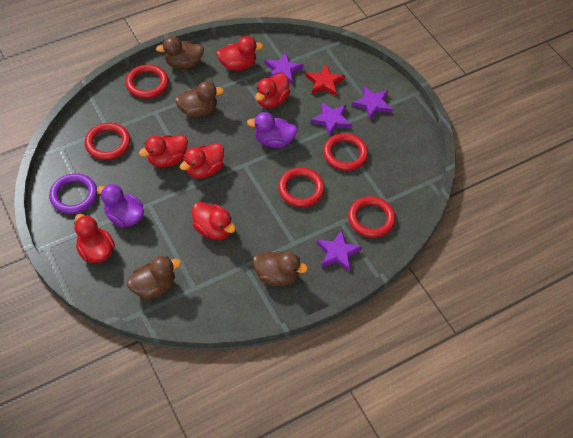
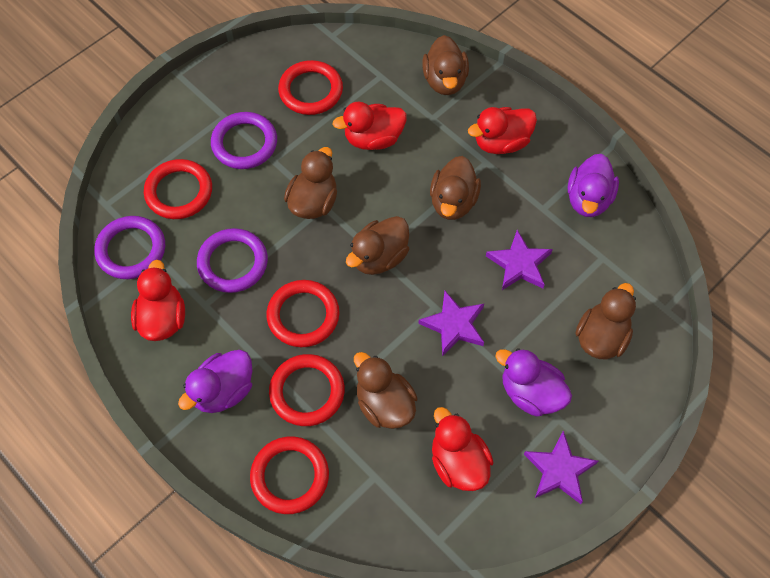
brown duck: [127,256,181,299] [156,36,204,69] [175,81,224,117] [253,251,308,286] = 4 -> [284,147,337,219] [346,216,409,275] [354,352,418,429] [422,35,469,95] [430,156,481,220] [575,283,636,360] = 6
purple duck: [97,184,144,228] [247,112,297,148] = 2 -> [178,350,252,413] [495,348,572,417] [568,154,619,217] = 3
purple ring: [49,173,97,214] = 1 -> [94,216,165,279] [197,228,268,293] [211,112,277,169] = 3
purple star: [265,53,303,85] [311,102,352,137] [317,230,362,272] [352,86,393,120] = 4 -> [418,291,484,357] [486,230,553,290] [524,431,598,504] = 3
red duck: [74,214,115,263] [139,135,188,167] [180,143,224,179] [192,202,236,240] [216,36,263,71] [255,73,290,108] = 6 -> [131,260,185,341] [333,102,407,150] [432,407,494,491] [468,107,537,154] = 4
red star: [305,64,345,96] = 1 -> none = 0

